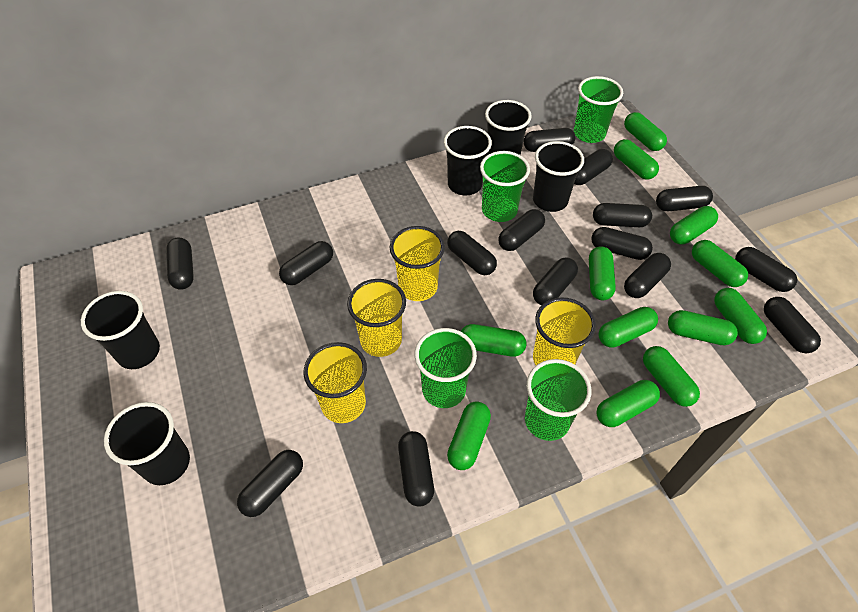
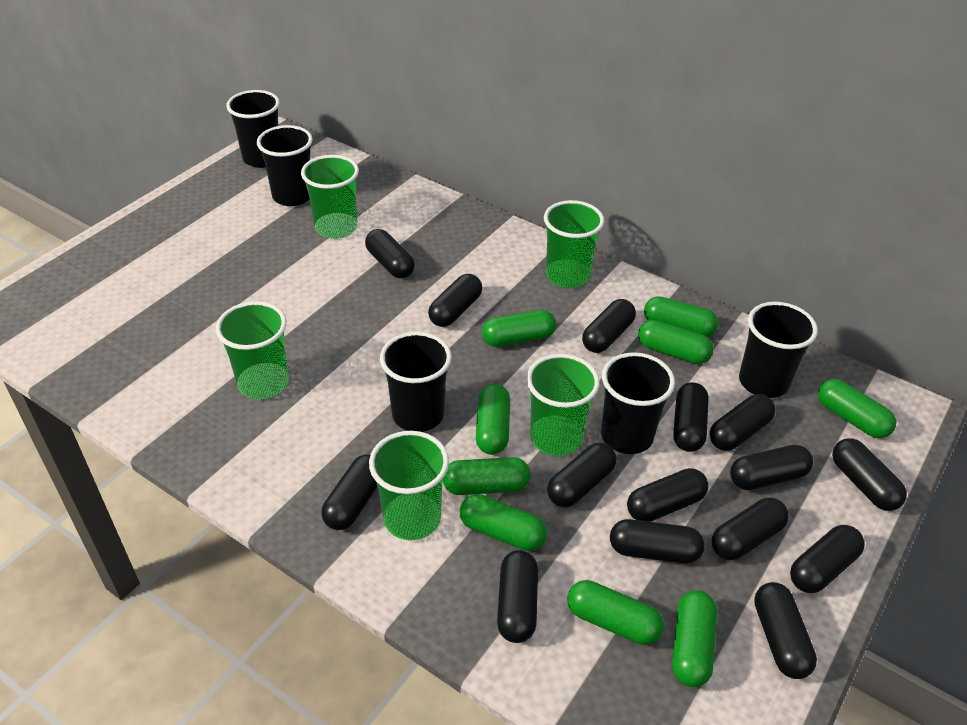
green capsule: [447,401,491,470] [461,324,526,357] [589,246,616,300] [596,380,660,427] [598,307,658,348] [614,139,659,180] [624,112,667,151] [643,346,700,407] [668,310,738,345] [670,206,718,244] [692,240,748,287] [714,288,767,344] = 12 -> [443,457,531,495] [460,494,547,551] [476,384,510,455] [482,310,556,347] [567,580,664,645] [638,320,714,364] [644,296,718,337] [672,590,717,687] [818,379,897,439] = 9
green cup: [414,328,477,408] [480,151,530,222] [525,359,591,441] [574,76,623,143] = 4 -> [216,301,289,399] [301,155,359,239] [369,431,449,540] [527,354,600,456] [544,200,604,288] = 5
yellow cup: [303,342,367,423] [347,279,406,357] [390,226,445,301] [533,297,596,365] = 4 -> none = 0

